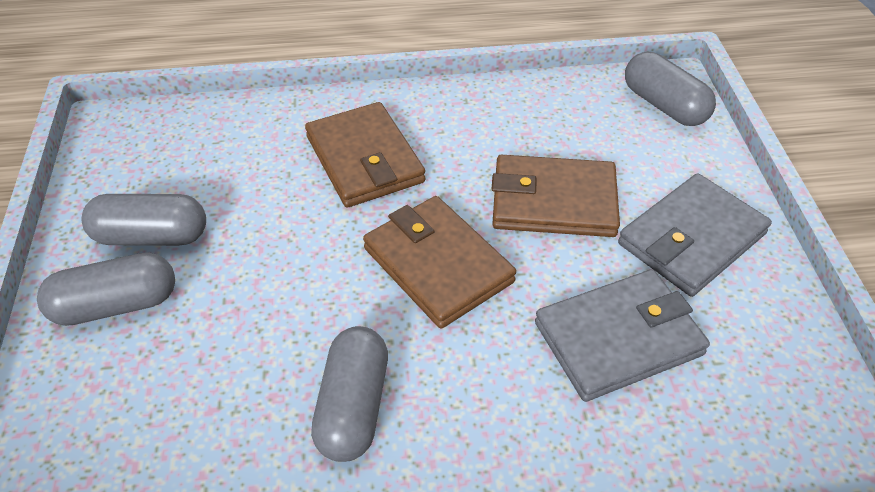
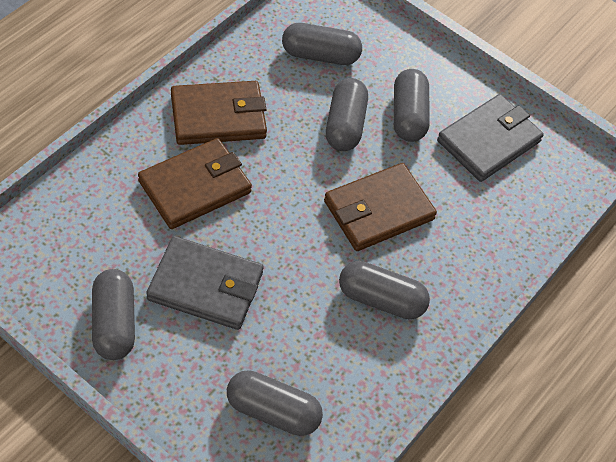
grey capsule: [37,253,175,326] [82,194,206,246] [311,326,388,462] [625,52,716,126] = 4 -> [92,269,135,360] [227,370,323,436] [282,23,362,65] [326,78,368,151] [339,261,430,319] [394,69,430,142] = 6

